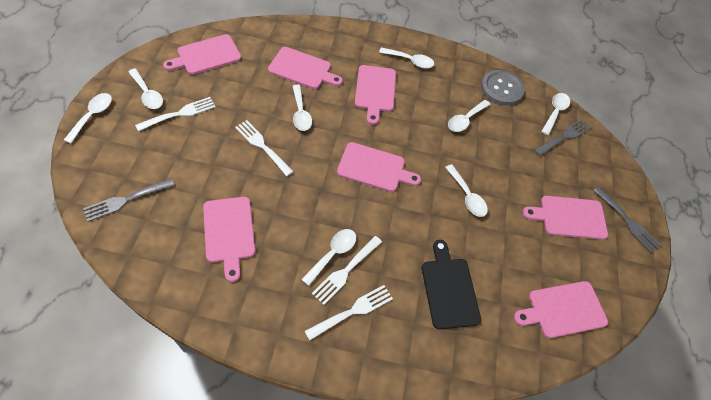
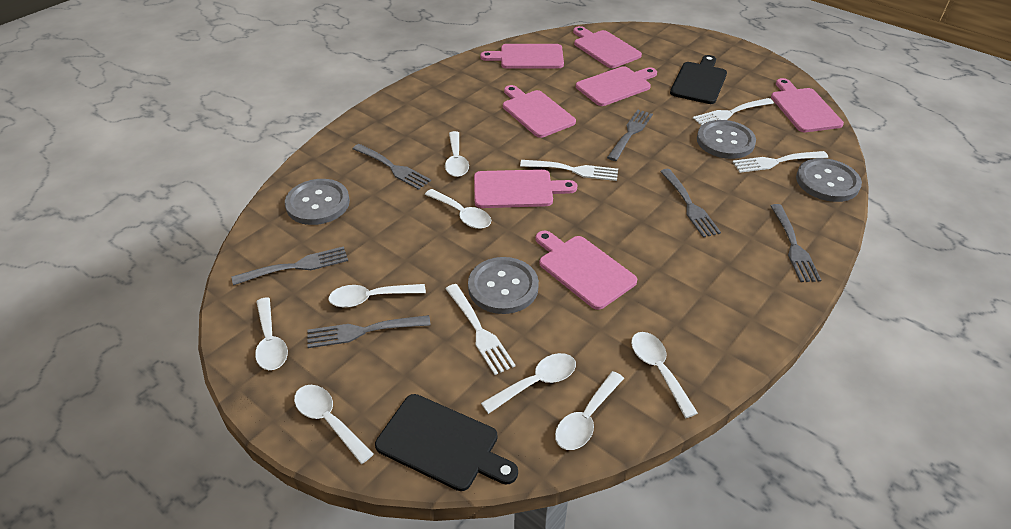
black cutting board: [422,240,481,329] = 1 -> [375,394,518,491] [670,55,727,104] = 2
grey button: [481,70,525,106] = 1 -> [285,179,350,225] [468,257,539,314] [697,120,756,159] [796,158,862,202] = 4
grey fork: [83,178,175,222] [534,119,592,156] [593,186,661,253] = 3 -> [232,246,348,285] [307,315,431,348] [353,144,431,190] [607,110,653,161] [660,169,721,238] [771,204,821,282] = 6

